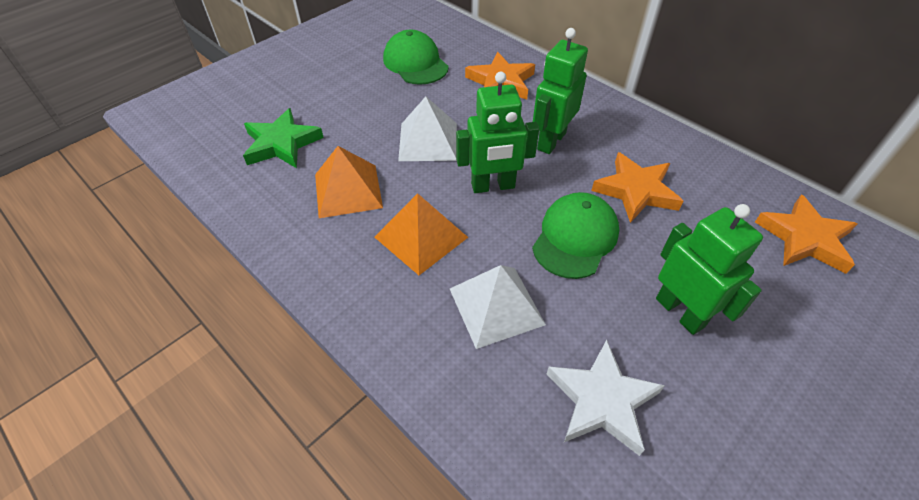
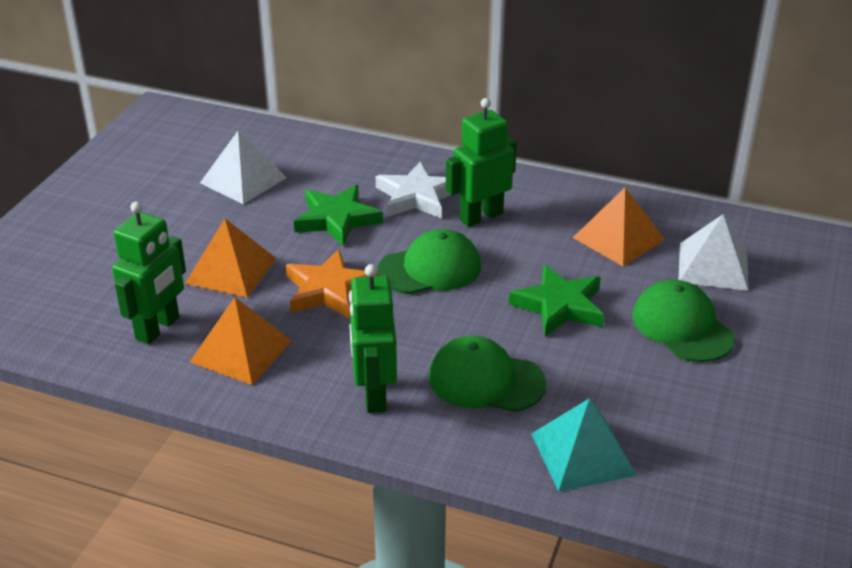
green cap: [383,29,449,85] [532,192,619,279] = 2 -> [377,229,481,294] [429,336,546,412] [633,280,735,362] = 3
green star: [243,108,324,168] = 1 -> [294,185,383,246] [509,265,604,337] = 2
orange pyramid: [315,146,383,218] [375,193,468,275] = 2 -> [185,219,276,298] [190,297,292,385] [573,187,665,266] = 3
orange star: [465,52,535,100] [591,152,683,223] [755,194,857,274] = 3 -> [286,249,379,319] = 1
turquoise pyramid: none = 0 -> [531,398,637,492] = 1

